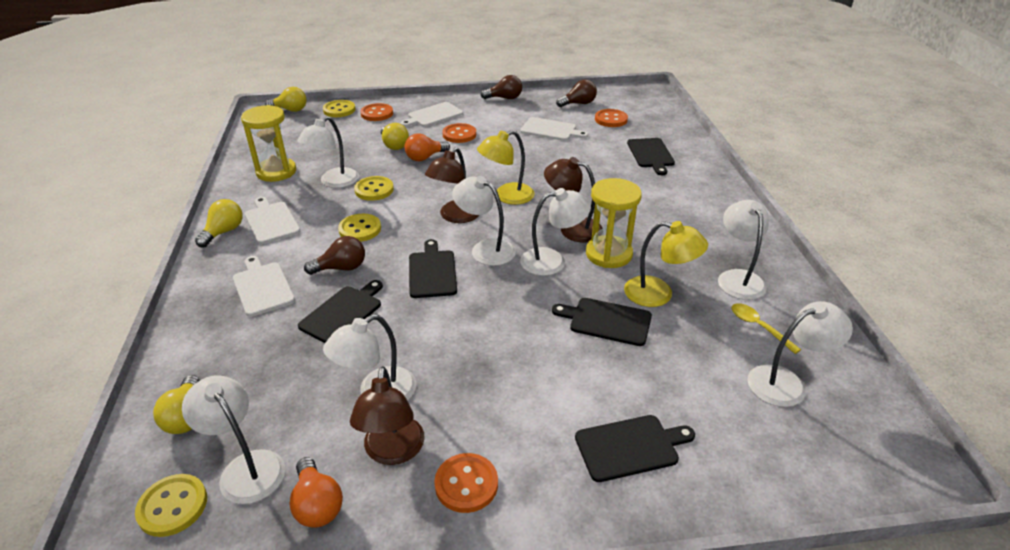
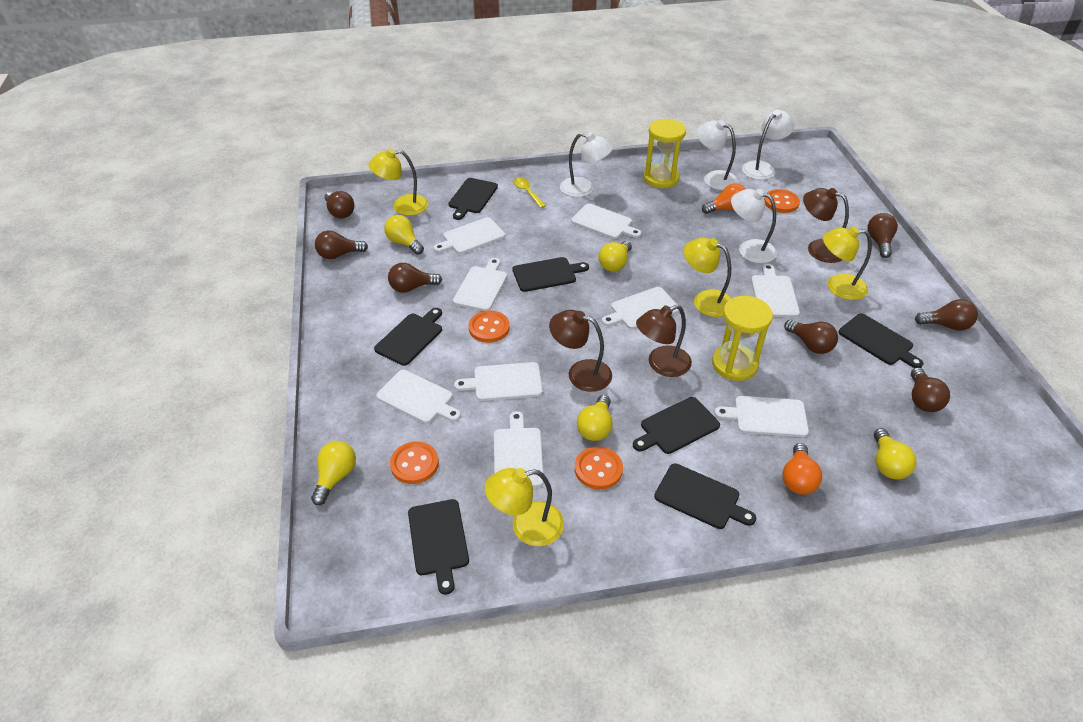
black cutting board: [298,280,383,343] [409,239,457,298] [552,298,652,346] [575,415,695,482] [627,138,675,175] = 5 -> [374,308,442,366] [408,499,469,595] [448,178,498,220] [512,257,589,292] [633,397,720,454] [654,463,756,529] [839,313,923,368] = 7
brown light bulb: [304,236,365,275] [481,75,522,99] [556,79,597,107] = 3 -> [315,231,368,259] [325,191,354,218] [388,263,442,293] [784,320,838,354] [867,213,898,258] [911,367,950,412] [915,299,978,331] = 7
white cutting board: [233,256,295,317] [245,197,301,244] [401,102,463,127] [520,117,588,141] = 4 -> [376,370,461,423] [434,217,505,254] [453,258,507,311] [454,362,543,401] [494,411,544,487] [571,204,641,239] [602,287,679,329] [715,396,809,437] [751,264,800,317] = 9
white lamp: [182,375,285,504] [297,116,359,188] [323,314,416,401] [452,176,516,266] [520,188,591,276] [718,200,769,300] [747,301,853,407] = 7 -> [560,132,613,197] [697,120,738,190] [731,189,777,263] [742,110,794,180] = 4
yellow button: [135,474,207,537] [323,100,356,117] [338,214,381,242] [354,176,394,201] = 4 -> none = 0
yellow lamp: [477,130,535,205] [624,221,708,307] = 2 -> [368,149,428,216] [485,468,564,546] [684,237,732,317] [823,226,872,300] = 4
yellow light bulb: [153,375,200,434] [195,199,243,248] [266,87,307,112] [381,123,409,150] = 4 -> [311,441,356,505] [384,215,424,255] [577,395,612,441] [598,241,632,271] [874,428,916,480] = 5

